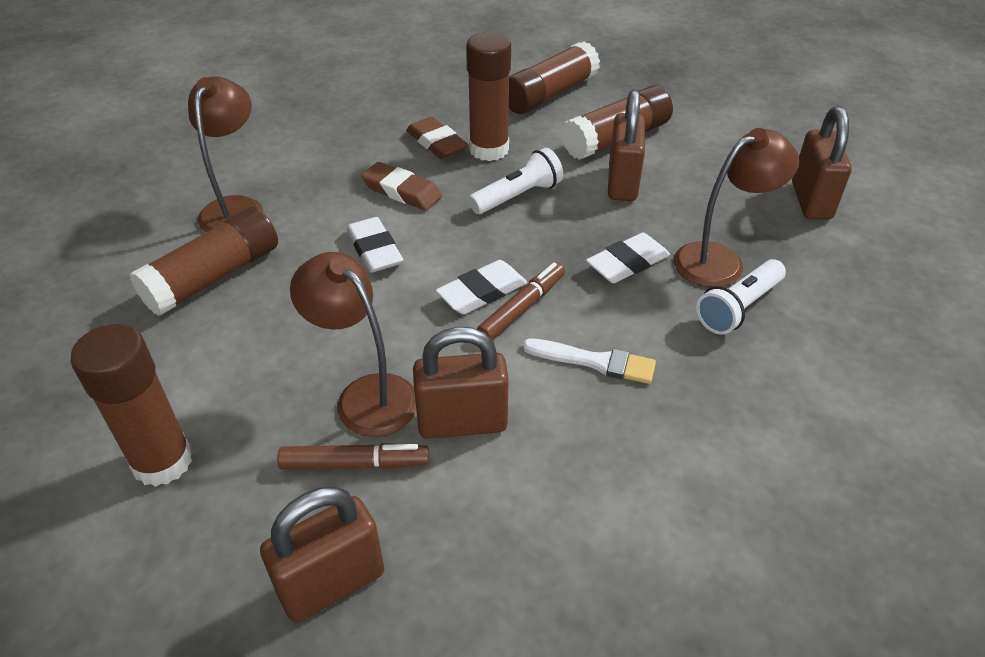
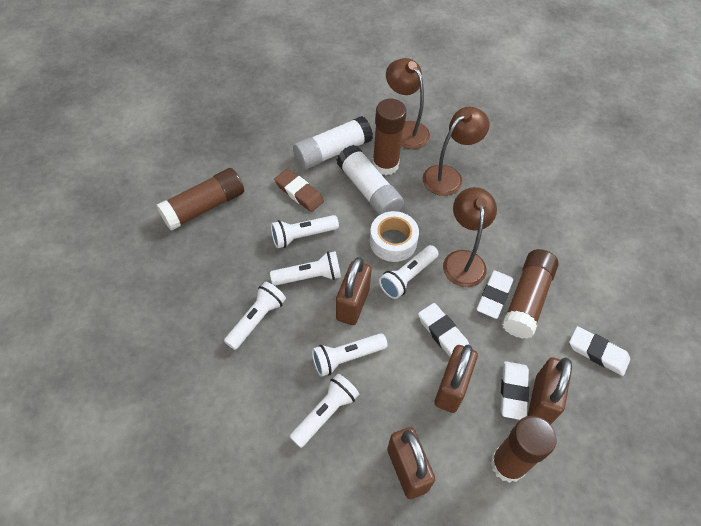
brown eraser: [361,162,442,210] [406,117,468,159] = 2 -> [274,169,324,212] = 1
brown glue stick: [70,324,193,487] [130,207,278,316] [466,32,511,161] [509,41,600,114] [561,85,673,160] = 5 -> [157,168,244,231] [372,99,407,175] [491,416,556,483] [502,249,559,339] = 4
brown marker: [277,443,429,469] [477,262,565,340] = 2 -> none = 0
white brush: [523,338,656,384] = 1 -> none = 0
white eraser: [346,217,403,273] [436,260,527,314] [586,233,670,283] = 3 -> [418,303,469,357] [476,270,514,319] [501,361,529,420] [569,326,630,376] = 4
white flashlight: [469,148,563,214] [696,259,786,335] = 2 -> [224,282,286,350] [270,251,341,286] [271,215,339,248] [290,374,359,448] [312,333,388,377] [379,245,439,299] = 6
white glue stick: none = 0 -> [293,116,373,170] [337,145,404,215] = 2
white tape: none = 0 -> [370,211,419,262] = 1

